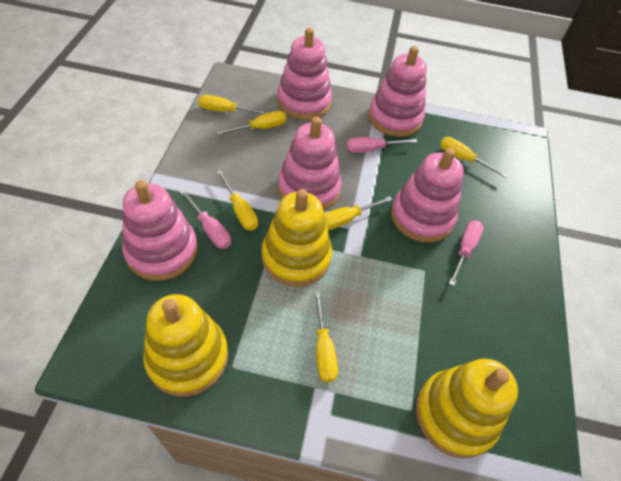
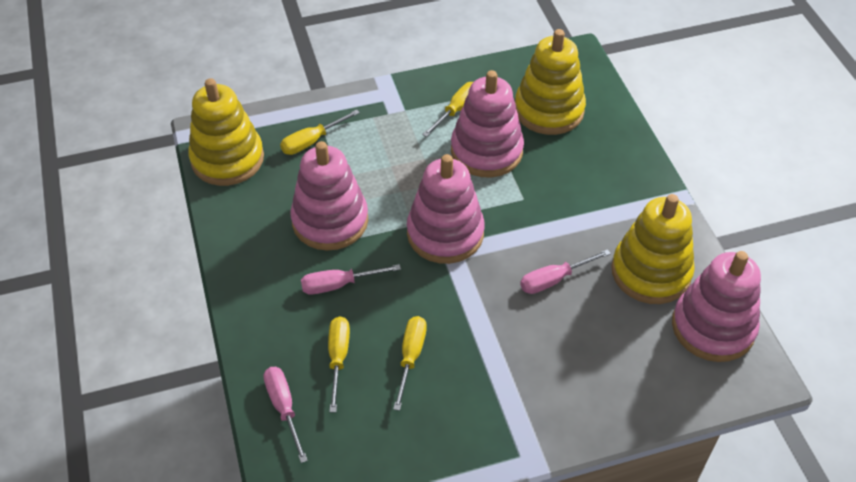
pink stacking toy: [122,180,198,281] [277,28,332,120] [278,117,342,211] [368,46,427,137] [391,148,464,243] = 5 -> [290,141,368,251] [407,154,485,264] [451,70,524,178] [672,251,761,362] = 4
yellow screwdriver: [198,95,269,114] [216,111,287,135] [216,170,258,231] [314,290,338,382] [324,196,392,230] [440,137,508,178] = 6 -> [280,109,360,155] [328,316,350,413] [393,316,427,411] [422,82,473,137] = 4

